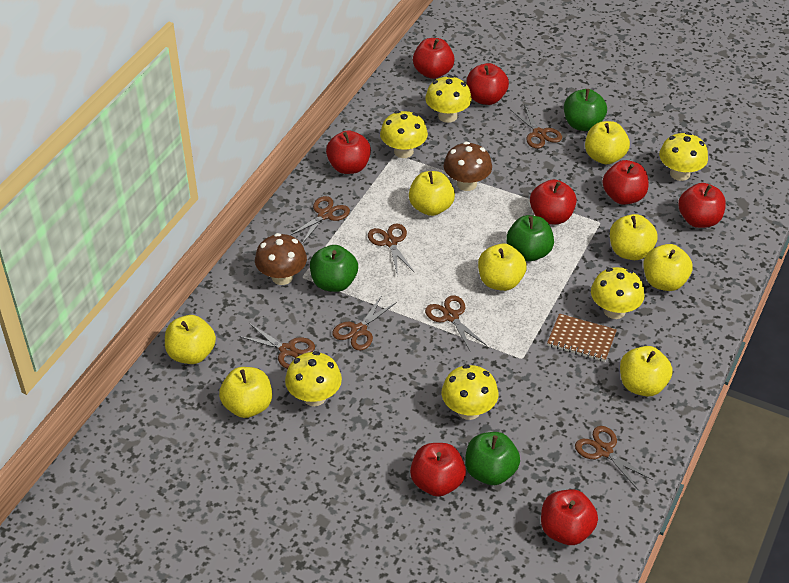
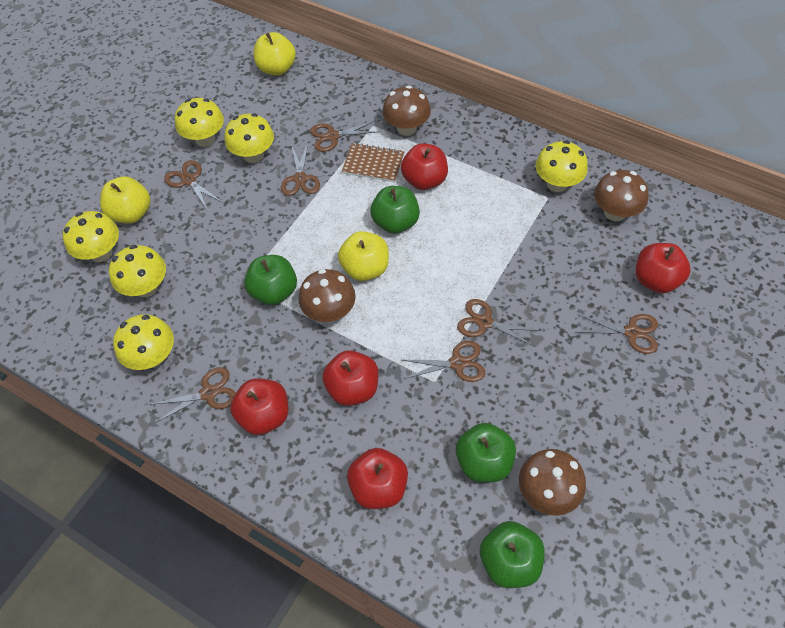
brown mushroom: [255,233,307,285] [444,142,492,191] = 2 -> [298,269,356,322] [382,85,431,136] [519,449,586,516] [594,170,649,221] = 4
red apple: [326,130,371,174] [410,443,466,497] [413,38,455,79] [467,63,509,105] [530,179,577,224] [541,489,598,545] [603,160,649,205] [678,183,726,228] = 8 -> [230,378,288,435] [322,350,379,406] [347,448,408,509] [401,143,448,190] [635,243,691,293] = 5
yellow apple: [165,315,216,364] [219,367,272,418] [409,171,455,216] [478,244,527,291] [585,121,630,165] [610,214,658,260] [620,346,673,396] [643,244,693,291] = 8 -> [100,176,150,223] [254,32,296,75] [338,231,389,281] = 3

